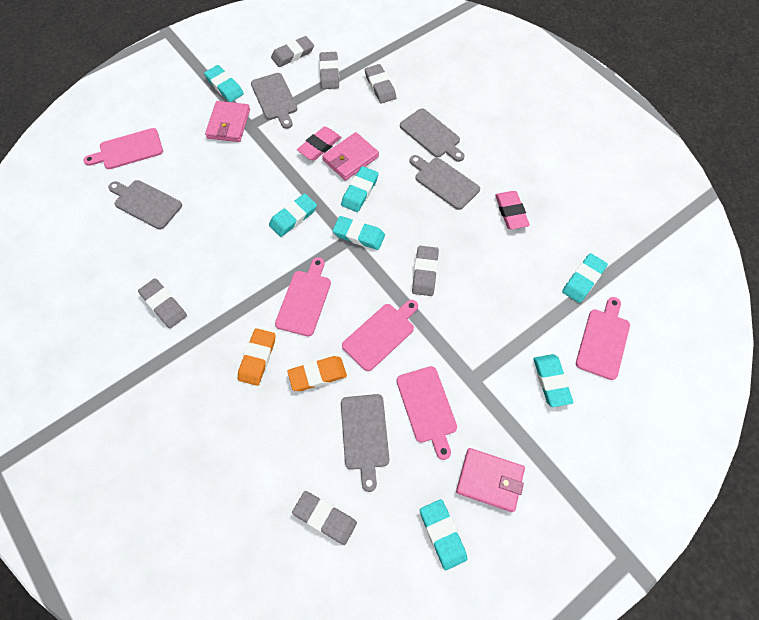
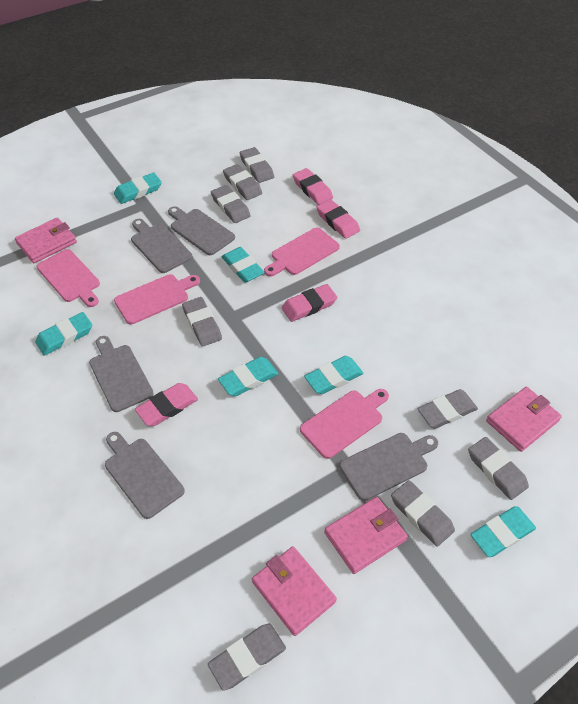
grey eraser: [138,279,187,328] [271,36,314,67] [292,491,357,545] [319,52,339,89] [365,64,396,103] [412,246,439,296] = 6 -> [182,297,222,347] [208,624,286,691] [211,185,251,223] [223,164,262,200] [240,147,274,183] [391,480,455,547] [417,389,478,429] [468,437,529,500] = 8
orange eraser: [238,328,275,386] [287,356,347,391] = 2 -> none = 0
pink cutting board: [84,128,163,169] [275,257,331,336] [342,300,418,371] [397,366,457,460] [576,297,630,380] = 5 -> [37,249,100,307] [114,274,200,324] [264,228,340,277] [300,389,389,459] = 4
pink eraser: [297,127,341,161] [495,191,530,229] = 2 -> [135,383,198,426] [282,284,337,322] [293,168,333,205] [316,200,360,239] = 4
pink wallet: [205,101,250,142] [322,132,379,181] [456,448,525,512] = 3 -> [15,218,77,263] [252,546,337,636] [324,497,408,574] [486,387,562,452] = 4
turquoise eraser: [204,65,244,102] [269,194,317,237] [332,216,385,250] [341,166,379,212] [420,499,467,570] [533,354,573,407] [562,253,608,303] = 7 -> [35,312,92,356] [114,173,162,204] [218,357,278,396] [222,247,265,283] [304,356,363,394] [470,506,536,557] = 6

